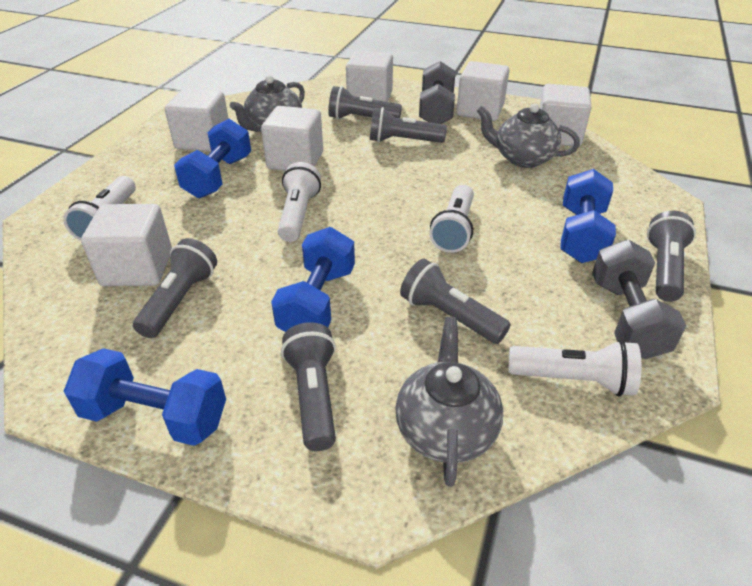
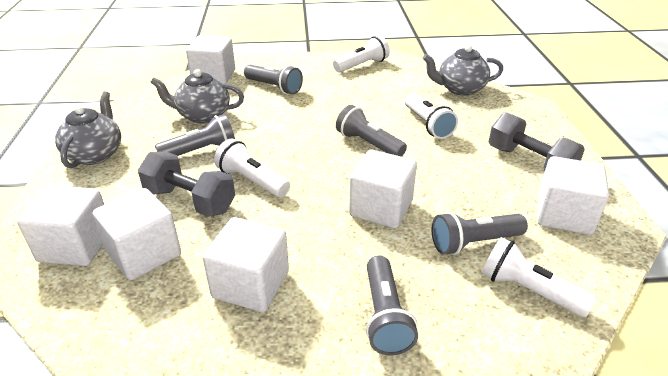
blue dumbbell: [64,348,226,446] [174,119,251,198] [271,227,355,332] [560,169,616,263] = 4 -> none = 0
grey flashlight: [133,238,217,338] [281,322,336,451] [328,86,402,119] [370,107,447,143] [400,259,511,344] [647,211,696,302] = 6 -> [155,114,235,156] [244,65,303,95] [336,105,407,157] [366,255,418,355] [431,212,528,255] = 5

